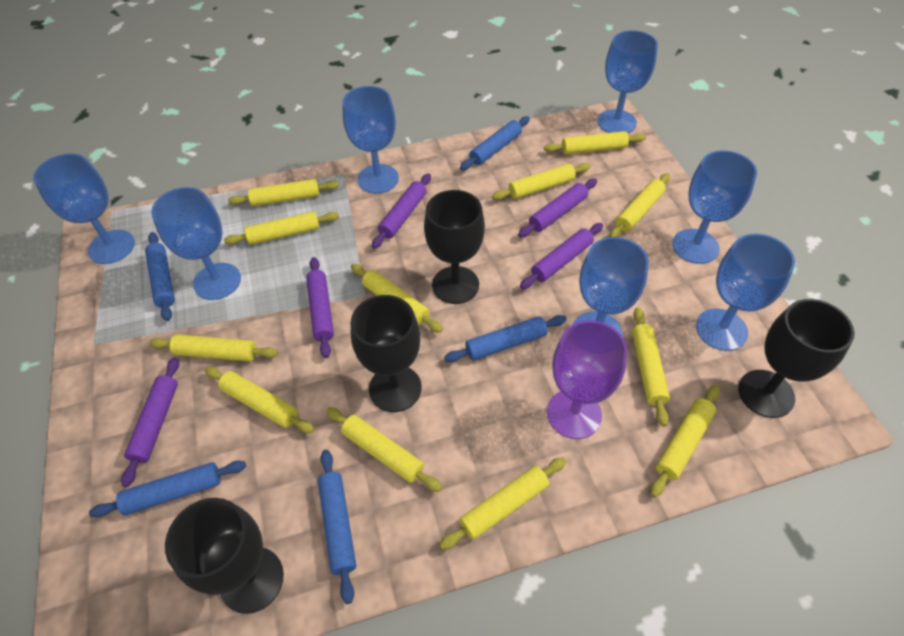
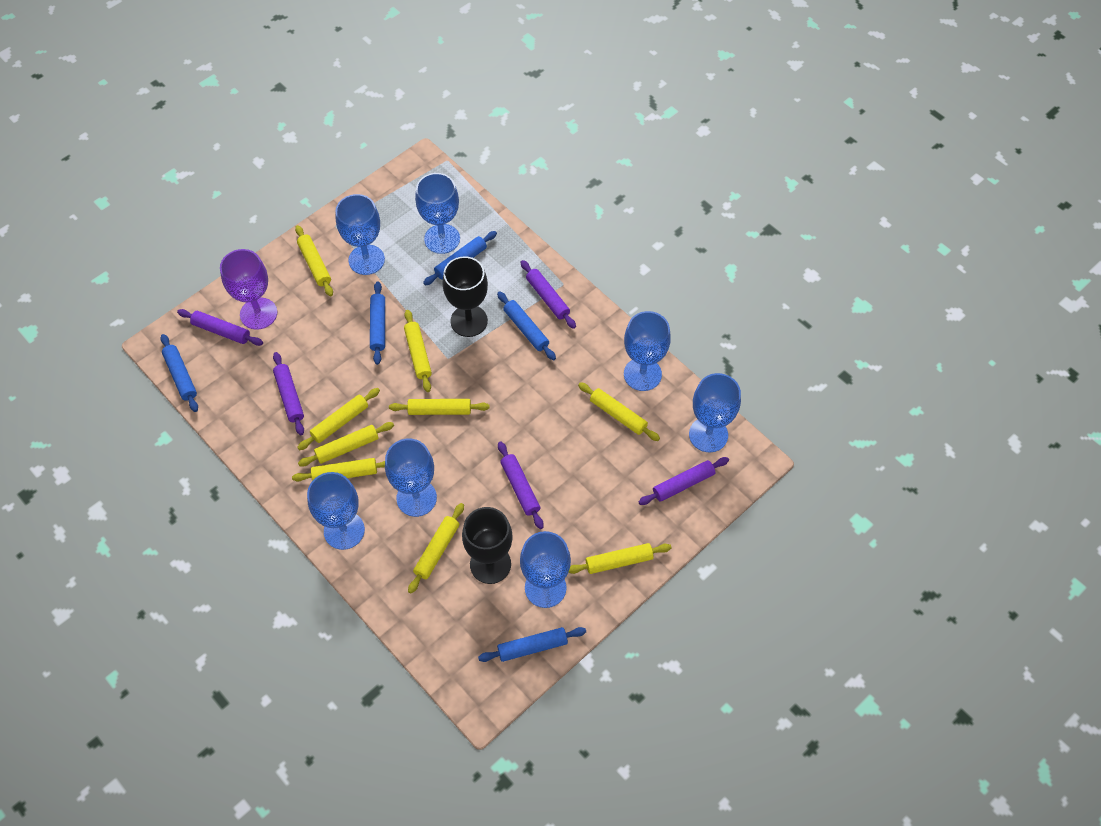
black goblet: [165,498,284,614] [351,295,422,412] [424,190,485,304] [738,299,855,418] = 4 -> [442,256,488,337] [462,507,513,584] = 2
yellow rolling pin: [149,334,278,361] [204,367,314,433] [224,211,339,245] [228,179,339,206] [326,407,442,492] [351,264,443,333] [439,457,566,550] [492,163,591,200] [544,131,646,155] [610,173,670,237] [632,308,670,426] [650,385,720,497] = 12 -> [292,458,385,481] [295,225,333,296] [297,388,380,450] [298,422,394,466] [389,399,490,415] [404,310,432,392] [408,503,464,594] [568,543,671,574] [578,382,660,441] = 9

